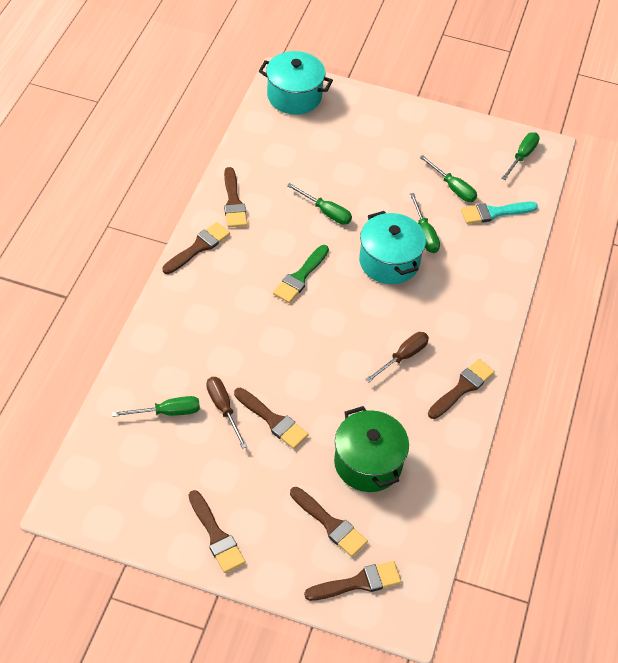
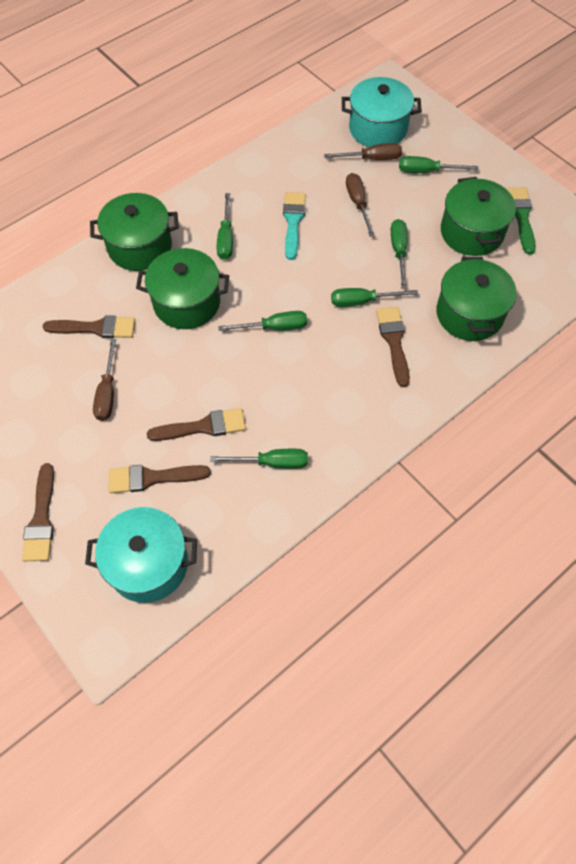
brown brush: [162,222,230,274] [189,490,246,573] [224,167,247,227] [234,387,309,449] [290,487,368,557] [304,561,401,601] [428,359,495,419] = 7 -> [22,463,54,561] [43,315,135,338] [109,465,211,493] [147,408,246,441] [376,307,410,387] = 5
brown screwdriver: [206,377,247,449] [365,332,429,383] = 2 -> [93,339,116,421] [324,143,402,160] [346,173,375,237] = 3
green pot: [334,406,409,492] = 1 -> [90,193,179,271] [136,248,229,329] [436,257,517,341] [441,177,516,256] = 4
green screwdriver: [112,396,200,417] [287,183,352,225] [410,193,440,253] [420,155,477,202] [501,132,540,180] = 5 -> [210,449,308,469] [217,193,233,260] [218,311,307,331] [331,288,418,307] [391,219,407,289] [399,156,478,173] = 6

